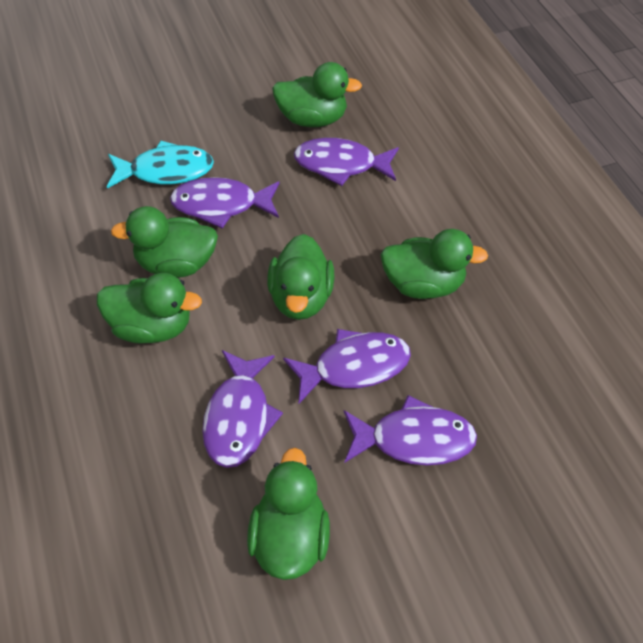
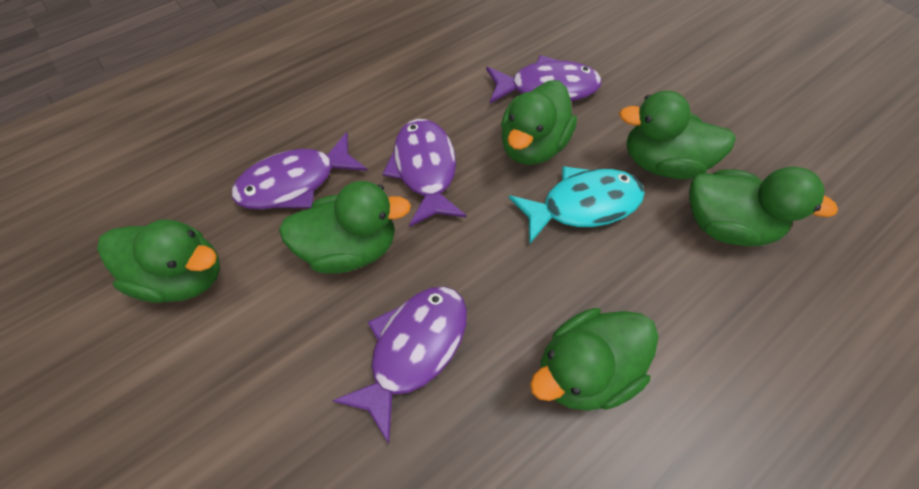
purple fish: [170,177,280,229] [202,350,283,468] [283,329,411,404] [294,138,399,186] [344,395,477,465] = 5 -> [232,132,368,210] [332,286,467,444] [383,119,467,227] [486,55,602,103] = 4

